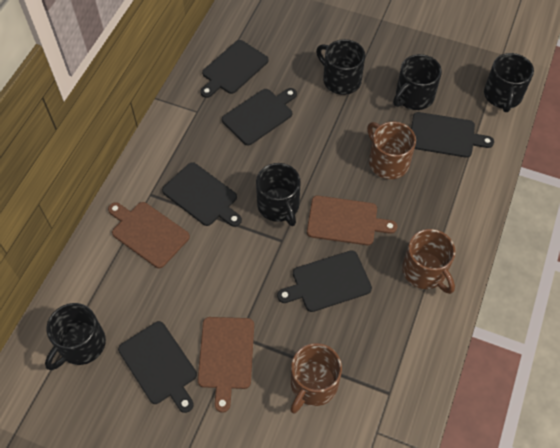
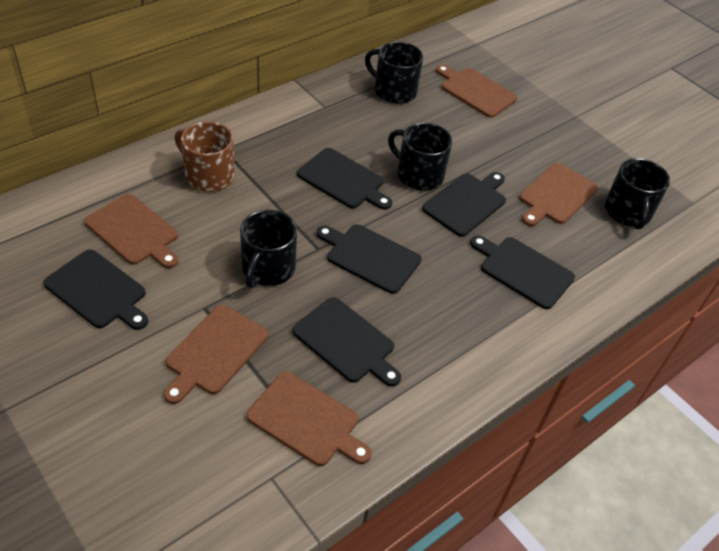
black mug: [45,303,106,370] [256,163,301,226] [316,39,365,95] [393,54,442,110] [484,53,534,112] = 5 -> [240,210,297,288] [365,42,423,104] [388,123,452,191] [605,158,670,229] = 4
brown cutting board: [108,202,190,268] [198,317,254,413] [307,196,397,245] = 3 -> [84,194,178,268] [164,305,268,404] [247,372,372,466] [436,65,518,118] [519,163,598,227] = 5
brown mug: [290,343,342,414] [367,122,416,179] [402,229,455,294] = 3 -> [175,122,235,192] = 1

